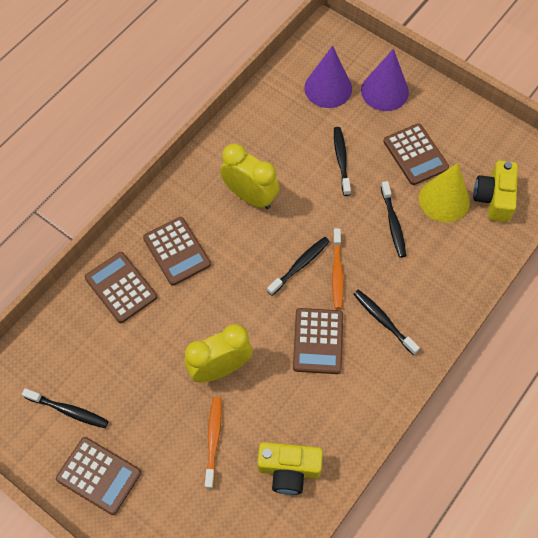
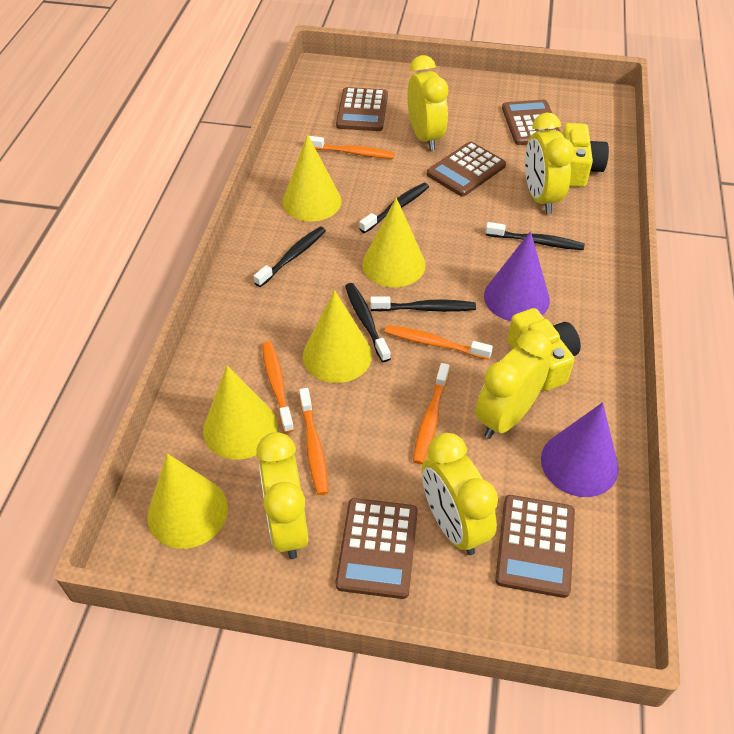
orange toothbrush: [205,397,222,489] [332,228,344,309] = 2 -> [262,341,294,433] [299,388,328,495] [309,136,395,159] [384,325,493,360] [413,363,450,464] = 5
yellow clock: [184,324,253,383] [220,144,279,209] = 2 -> [256,432,309,559] [407,55,448,151] [422,433,498,555] [475,330,552,439] [525,113,575,214] = 5
yellow cone: [419,163,470,222] = 1 -> [147,454,228,549] [203,365,277,460] [283,134,342,222] [303,290,372,383] [362,198,425,287] = 5

